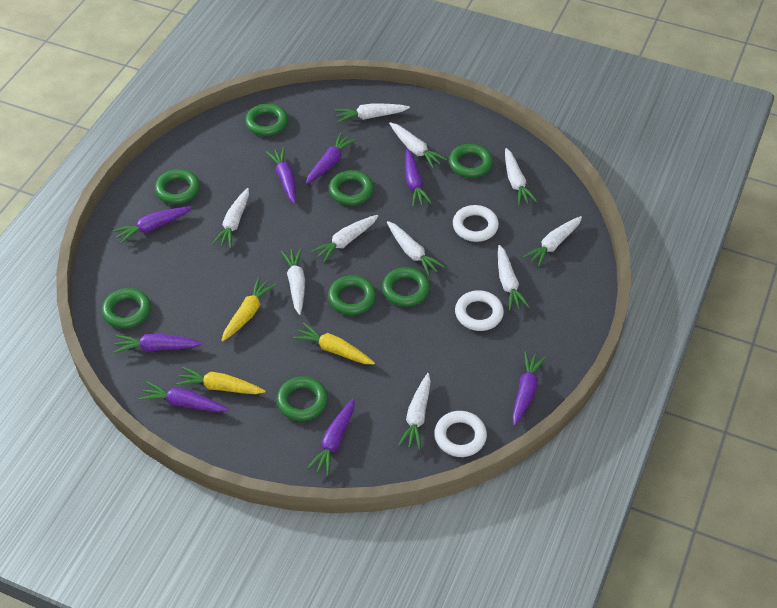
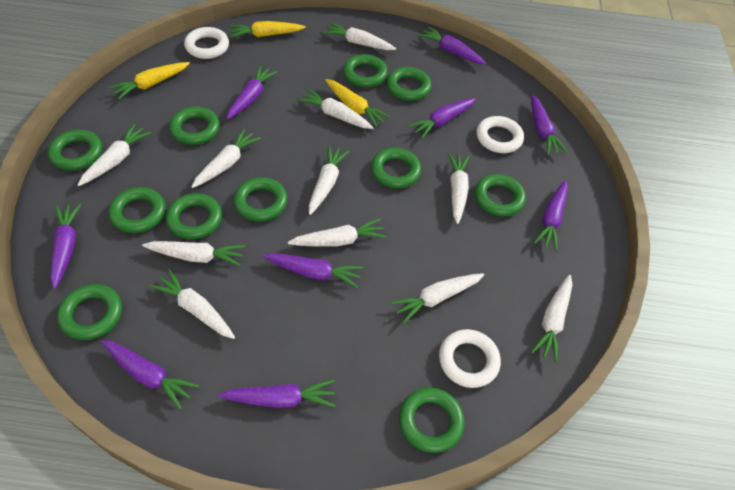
green ring: [102,288,151,329] [155,169,200,204] [245,104,288,136] [276,376,328,421] [328,275,376,315] [329,170,374,206] [382,267,430,307] [449,144,493,178] = 8 -> [48,130,102,171] [57,284,122,340] [109,187,166,233] [166,193,222,239] [169,107,220,145] [234,177,288,221] [343,54,388,88] [371,148,421,188] [387,67,432,101] [399,387,465,453] [474,174,526,217] = 11
purple carrot: [113,206,192,244] [114,334,203,353] [139,382,228,412] [266,147,296,204] [306,133,357,184] [307,399,355,476] [405,149,432,207] [512,352,546,426] = 8 -> [50,204,81,289] [101,340,199,410] [218,379,335,408] [226,65,277,120] [262,253,363,288] [408,98,476,139] [418,27,486,64] [531,95,568,155] [534,180,568,251] = 9
white carrot: [212,188,249,248] [281,248,305,315] [311,215,378,263] [334,103,410,123] [387,221,445,277] [389,122,447,169] [398,373,431,450] [498,245,530,311] [505,148,538,206] [523,216,582,267] = 10 -> [78,124,151,186] [142,241,245,266] [150,269,235,339] [191,129,261,188] [288,219,386,247] [297,89,374,129] [309,145,349,215] [323,22,396,50] [391,273,484,324] [448,153,469,224] [531,275,572,363] = 11

